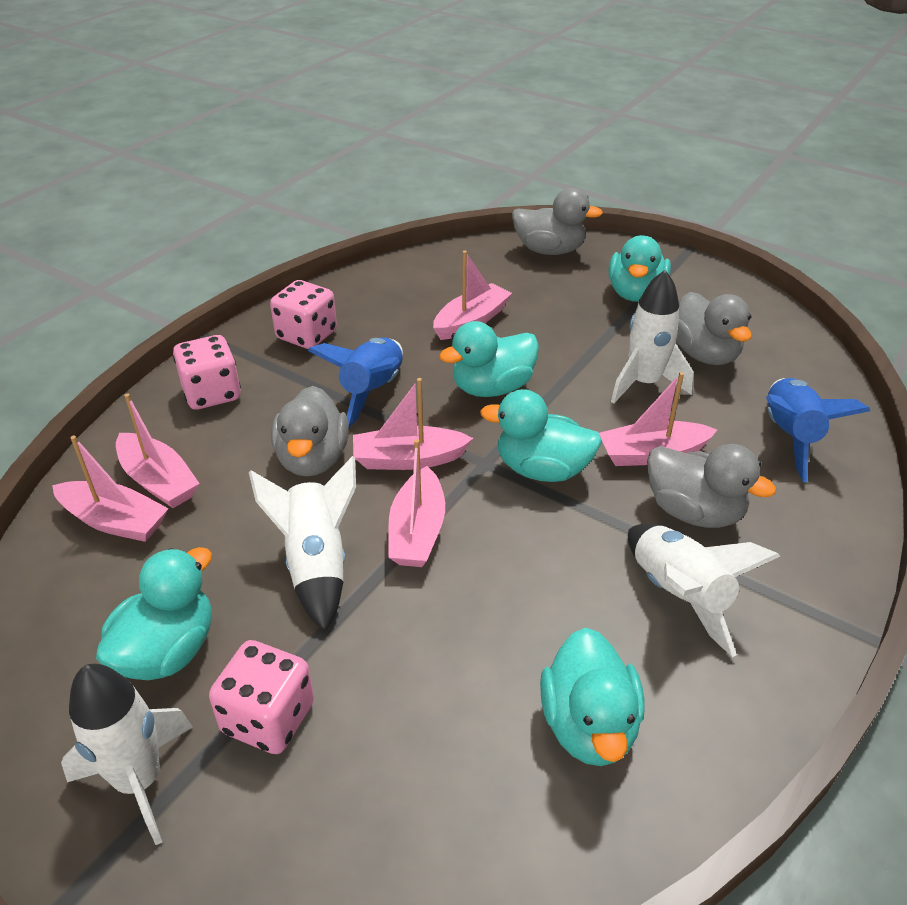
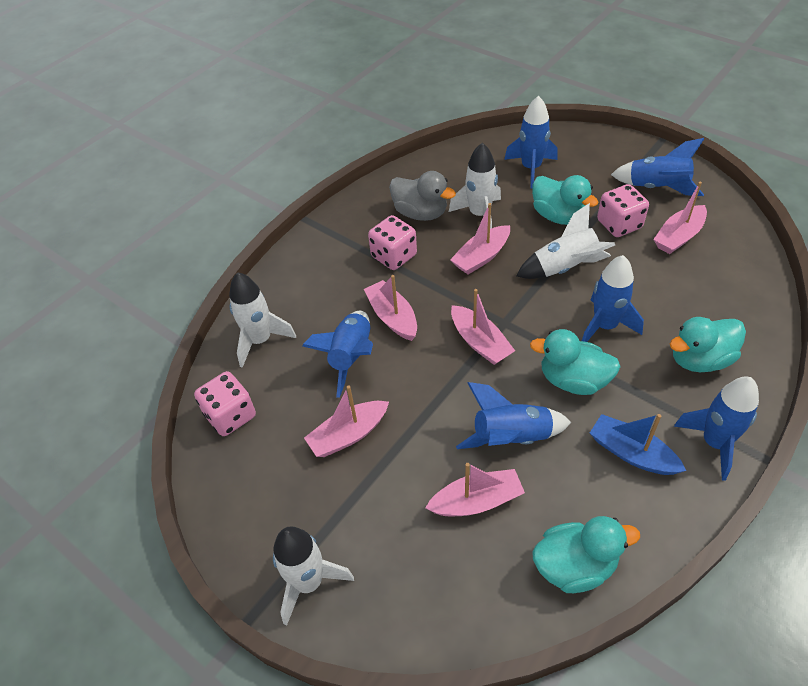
blue boat: none = 0 -> [590,414,686,475] = 1
blue rocket: [308,338,403,428] [766,378,870,482] = 2 -> [302,311,373,398] [456,382,571,449] [504,96,558,188] [582,255,644,342] [611,138,704,196] [674,376,759,481] = 6
grey duck: [271,386,349,477] [512,188,603,255] [647,444,776,528] [676,292,752,365] = 4 -> [389,171,456,221] = 1
turquoise duck: [96,547,212,680] [439,321,539,397] [480,389,602,482] [540,628,645,766] [608,235,671,302] = 5 -> [530,329,621,395] [532,175,599,225] [532,516,640,593] [670,317,746,372] = 4

